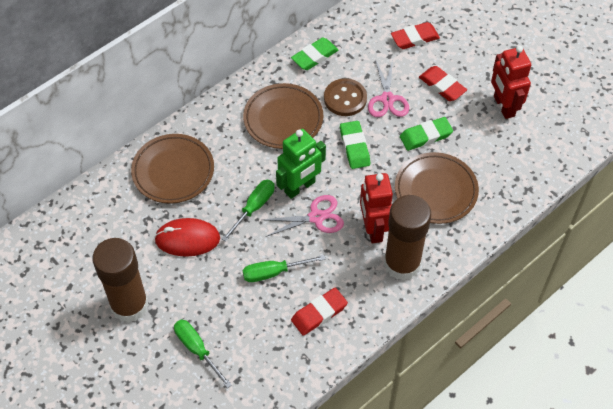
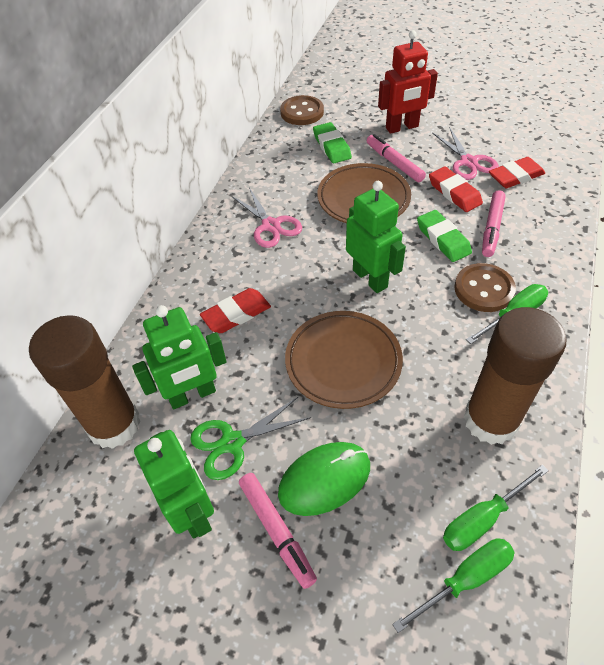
brown button: [324,78,367,116] = 1 -> [280,95,324,125] [454,263,516,312] = 2
brown plate: [131,134,214,204] [243,83,323,149] [395,152,479,224] = 3 -> [285,311,403,409] [317,163,411,223] = 2
green eraser: [291,37,338,70] [340,121,370,169] [400,117,453,151] = 3 -> [313,122,352,163] [417,210,472,262] = 2
green mouse: none = 0 -> [278,442,370,516] = 1
green robot: [276,129,326,199] = 1 -> [132,305,226,409] [134,430,214,539] [346,181,406,293] = 3
green scissors: none = 0 -> [190,397,311,480] = 1
pink marker: none = 0 -> [239,473,317,589] [367,134,426,182] [482,190,506,257] = 3
red mouse: [154,218,220,257] = 1 -> none = 0
red robot: [360,173,393,243] [491,46,531,119] = 2 -> [378,30,438,134] = 1

